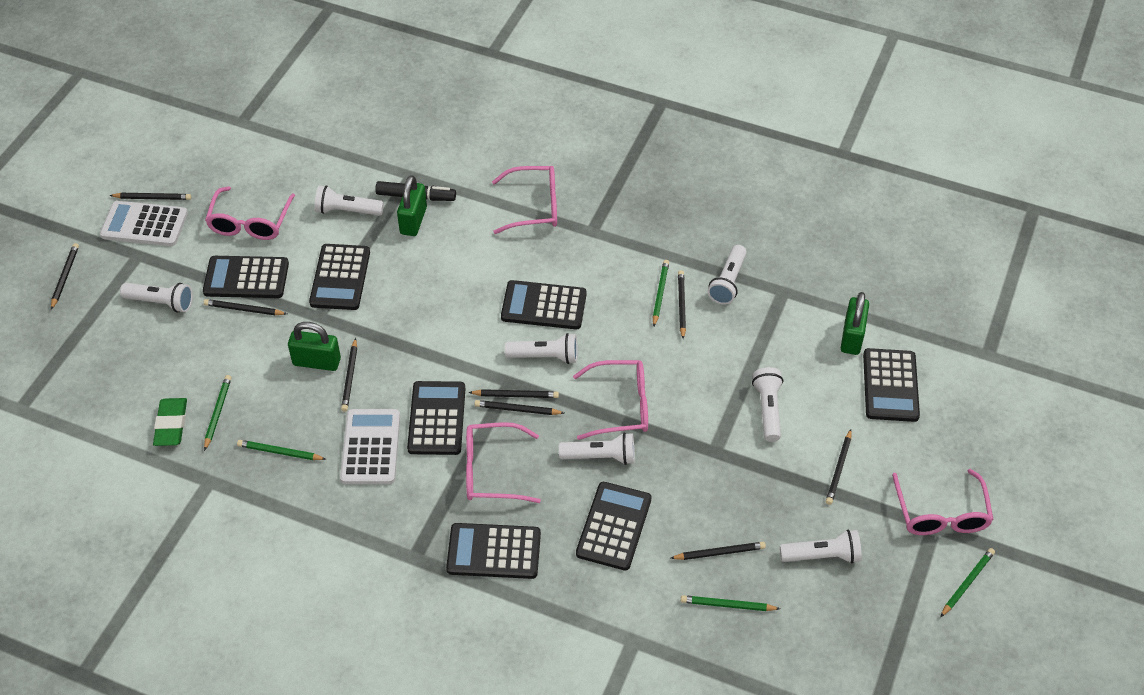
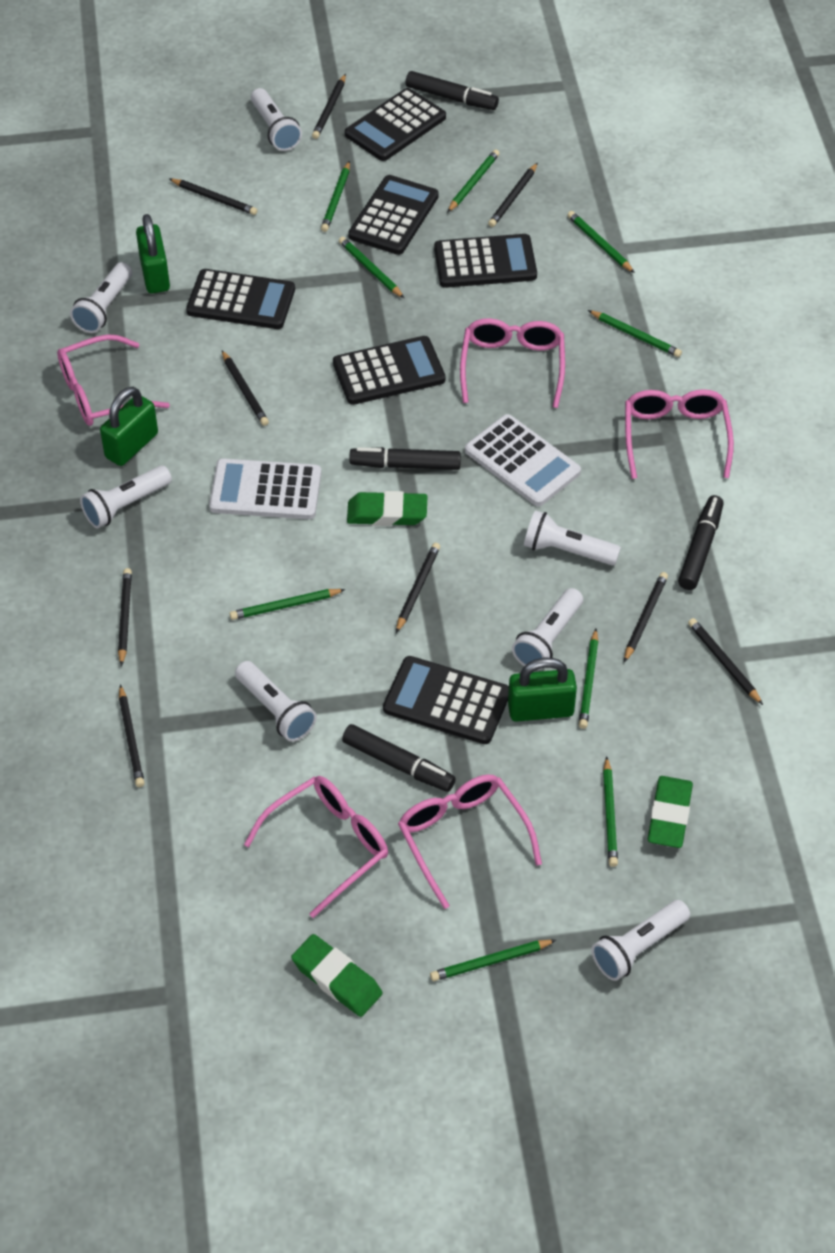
black calculator: [203,256,289,298] [309,244,370,310] [407,381,465,455] [446,523,541,579] [501,280,587,329] [576,482,652,571] [863,348,920,422] = 7 -> [186,269,295,329] [333,336,445,405] [345,88,446,161] [348,175,439,255] [383,656,509,744] [434,234,537,288] = 6
black marker: [375,181,456,201] = 1 -> [342,724,456,792] [349,447,461,470] [406,71,499,110] [678,495,724,590] = 4
green eraser: [153,398,187,446] = 1 -> [291,934,382,1017] [347,491,427,526] [648,776,693,848] = 3
green pencil: [204,375,231,451] [237,440,326,460] [653,260,669,326] [681,595,780,611] [940,548,995,617] = 5 -> [230,589,345,620] [321,161,350,232] [339,237,404,298] [430,940,556,981] [447,149,500,213] [567,211,635,273] [579,629,599,729] [588,310,682,357] [603,756,618,867] = 9

